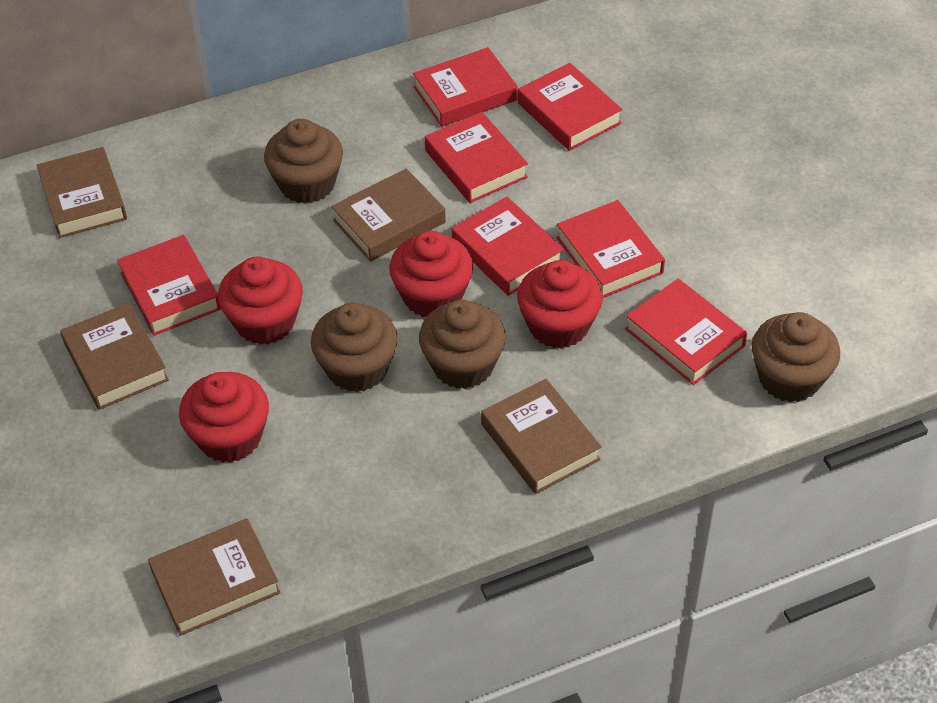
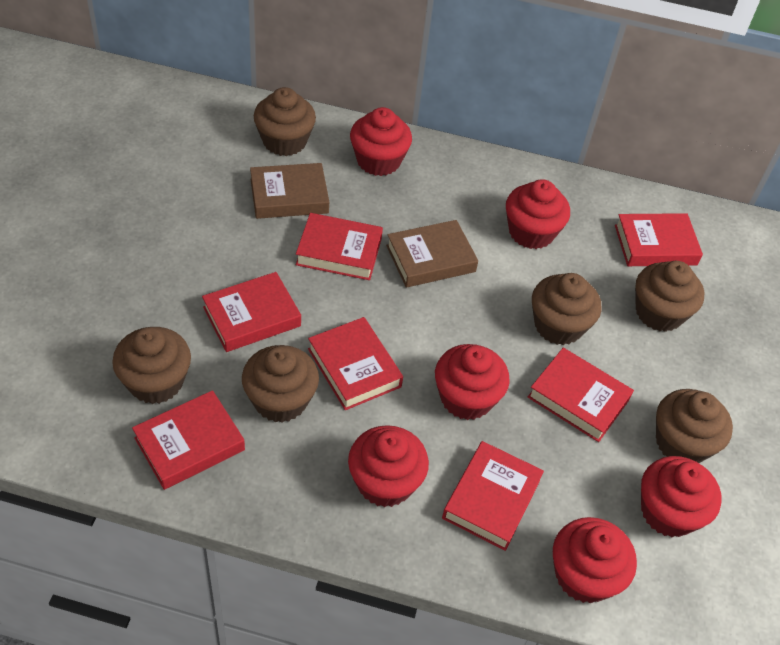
brown book: [37,147,127,238] [60,303,169,410] [148,518,281,636] [331,168,446,262] [481,379,602,494] = 5 -> [250,163,329,219] [386,220,478,288] = 2
brown cupcake: [264,119,343,204] [311,303,398,392] [419,300,506,389] [752,312,840,402] = 4 -> [112,327,191,404] [242,345,319,423] [254,87,316,156] [532,273,602,345] [635,261,704,332] [656,389,733,463] = 6
red cupcake: [179,372,269,463] [218,256,303,345] [389,231,473,317] [517,260,603,349] = 4 -> [348,425,429,507] [350,107,412,176] [435,344,510,420] [506,179,570,249] [553,517,637,603] [641,456,721,537] = 6

